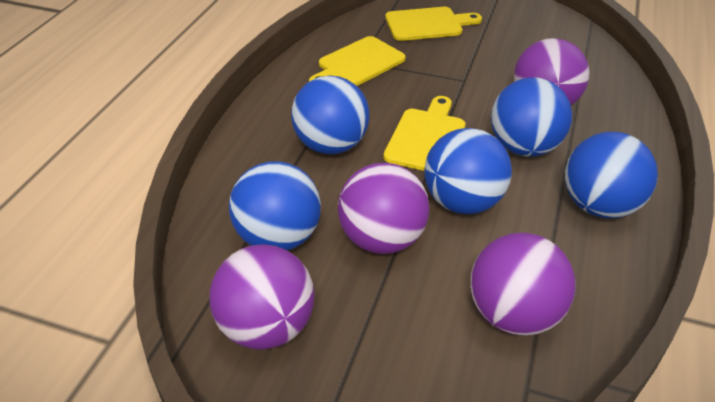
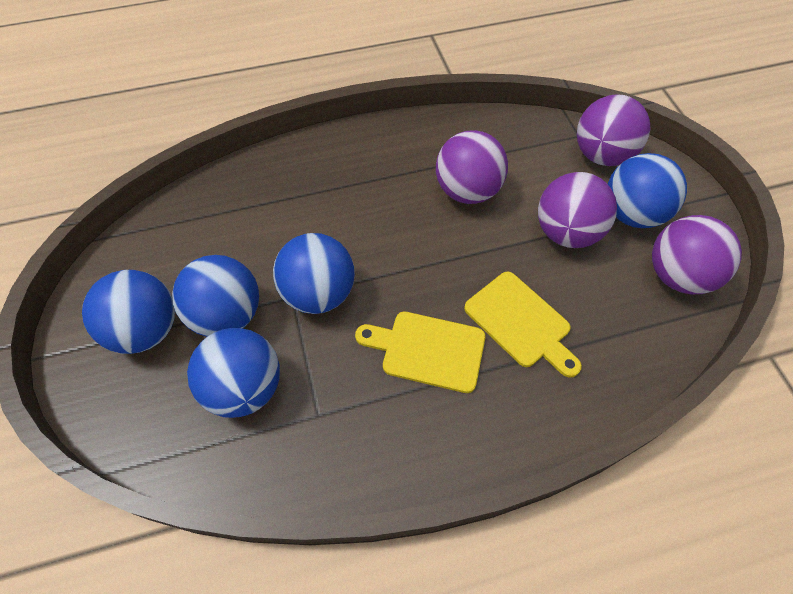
yellow cutting board: [309,36,406,86] [383,96,465,171] [385,7,482,41] = 3 -> [355,312,485,393] [464,272,582,378] = 2

